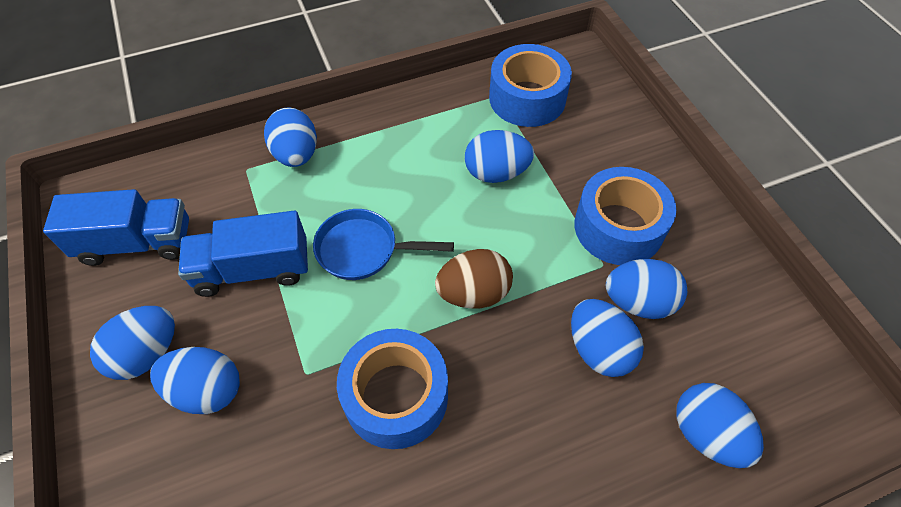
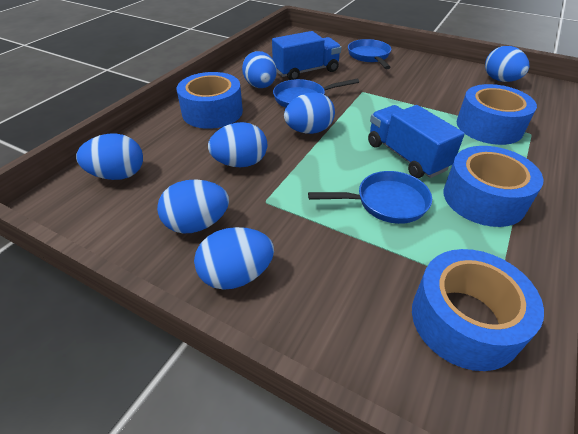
blue pan: [313,209,454,280] = 1 -> [273,79,359,108] [308,171,432,224] [348,39,391,69] = 3
blue tape: [337,329,448,449] [489,44,572,127] [574,167,676,265] = 3 -> [177,72,243,129] [412,249,544,371] [443,146,543,227] [457,84,537,145] = 4
brown egg: [435,249,513,309] = 1 -> none = 0

